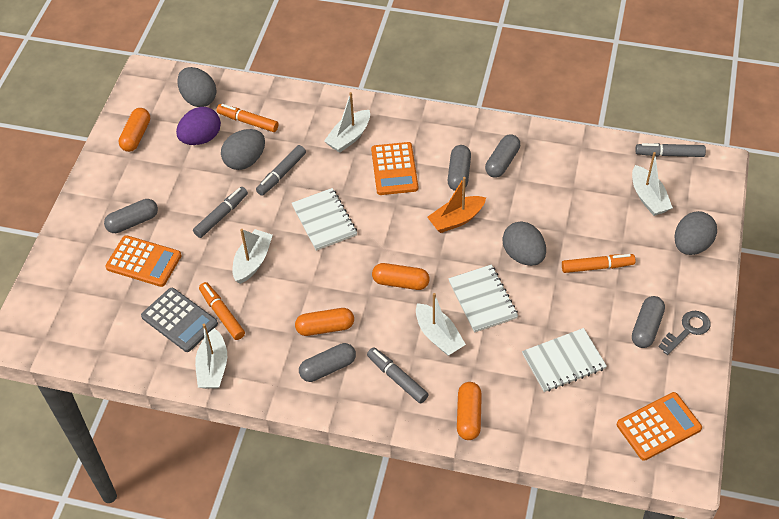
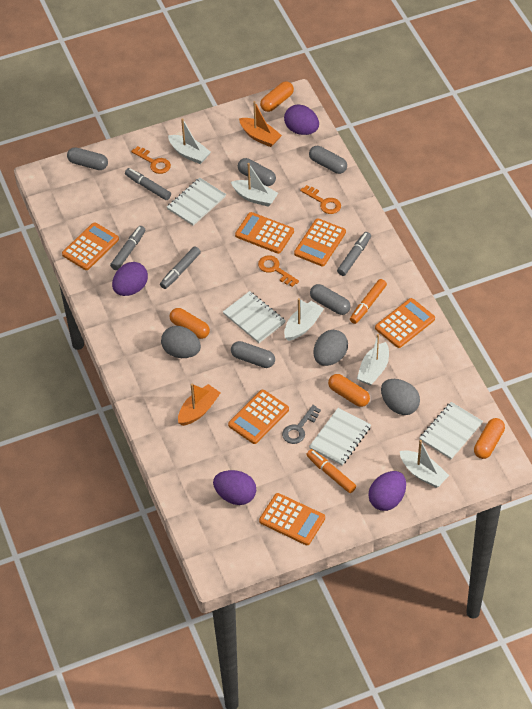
grey calculator: [141,288,218,352] = 1 -> none = 0
grey egg: [177,67,217,107] [221,129,265,170] [502,221,546,266] [674,211,717,255] = 4 -> [161,326,201,358] [314,330,348,366] [381,379,420,415] = 3
orange boat: [427,177,486,233] = 1 -> [178,384,220,426] [239,101,282,147] = 2
orange calculator: [105,235,181,287] [371,142,418,195] [617,392,702,461] = 3 -> [62,222,119,270] [228,390,289,444] [235,212,294,254] [259,493,325,545] [294,218,346,266] [375,298,435,348] = 6
orange key: none = 0 -> [131,146,171,174] [258,255,299,287] [300,185,341,214] = 3
orange marker: [199,282,245,340] [216,104,279,132] [562,254,636,273] = 3 -> [306,449,356,493] [350,279,387,324] = 2
purple egg: [176,107,221,145] = 1 -> [112,262,148,296] [213,470,256,505] [284,105,319,135] [368,471,406,511] = 4
white notebook: [292,188,357,251] [448,265,518,333] [522,328,607,392] = 3 -> [167,178,226,226] [223,291,286,343] [309,408,371,465] [420,402,483,459] = 4

